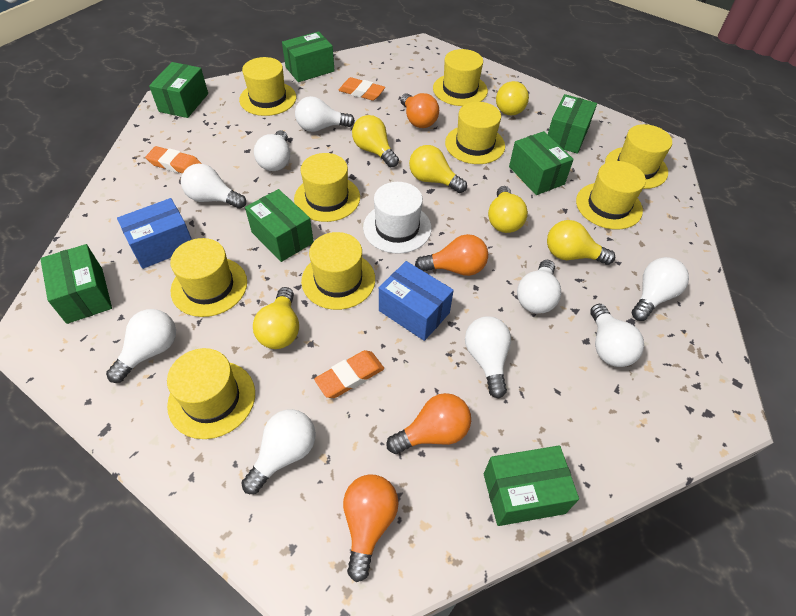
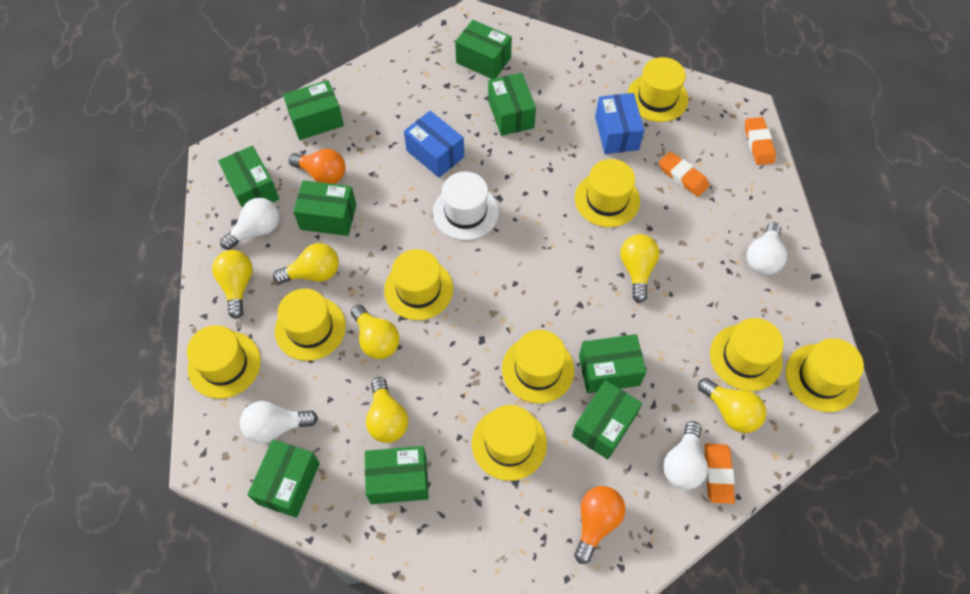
green box: [40,244,112,324] [149,62,208,118] [245,189,314,262] [282,31,335,82] [484,445,579,526] [509,131,574,195] [548,94,597,154] = 7 -> [218,146,279,208] [247,439,320,518] [283,80,344,140] [293,180,356,236] [365,446,429,504] [455,20,512,79] [488,73,536,136] [572,380,642,460] [579,334,646,393] = 9
orange light bulb: [343,474,399,582] [386,393,471,454] [400,93,439,128] [415,234,488,276] = 4 -> [289,149,346,184] [574,486,626,564] = 2
white light bulb: [106,309,176,383] [181,163,246,209] [241,409,316,494] [254,130,290,171] [295,96,355,132] [465,316,511,398] [517,260,561,314] [590,304,644,367] [631,257,689,321] = 9 -> [220,198,279,250] [240,401,318,444] [663,421,708,490] [747,222,787,275] = 4

